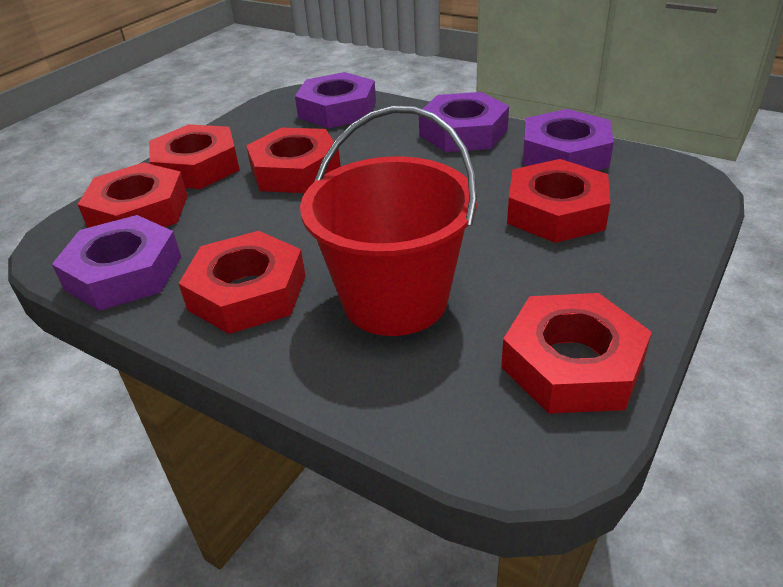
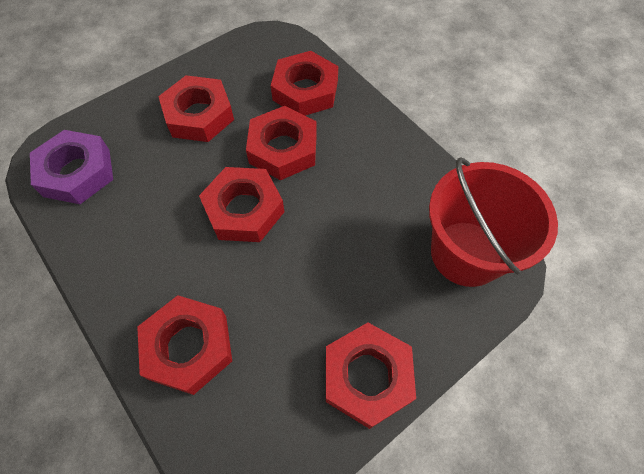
purple nut: [52,215,181,311] [295,72,376,128] [419,92,509,152] [523,109,614,171] = 4 -> [30,130,113,204] = 1

